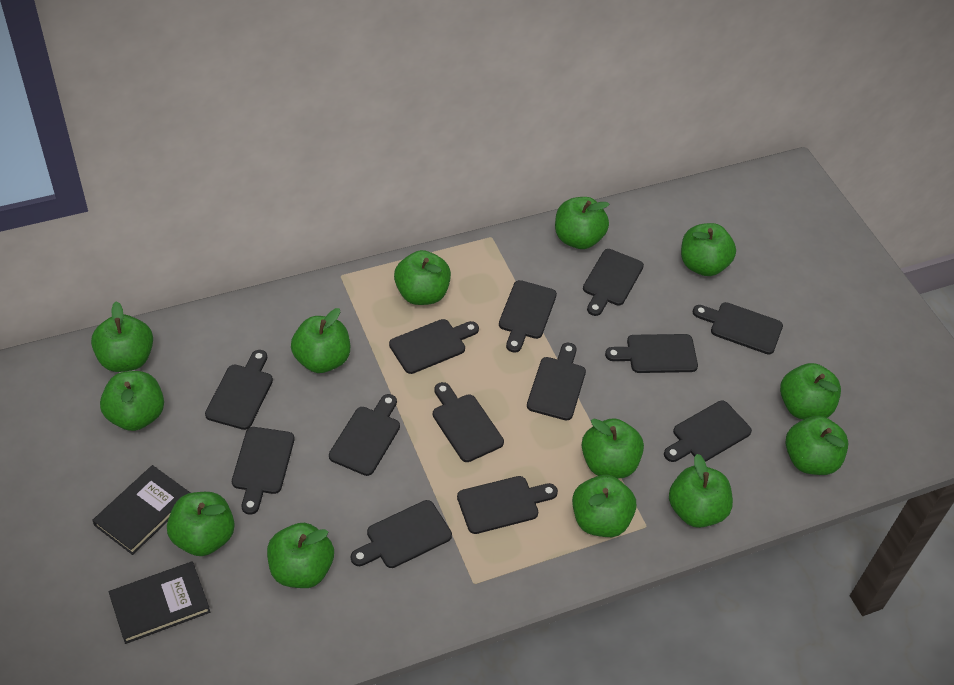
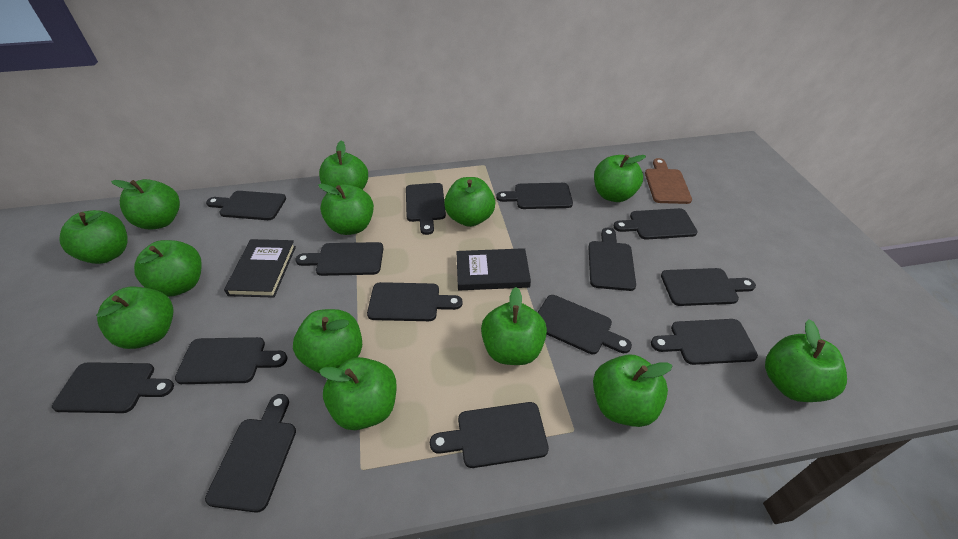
black cutting board: [205,350,273,430] [232,427,294,514] [329,394,400,476] [351,500,452,568] [389,319,479,374] [433,382,504,462] [457,476,558,534] [499,280,557,353] [527,343,586,420] [583,249,644,316] [605,334,698,373] [664,401,752,462] [693,302,783,355] = 13 -> [52,362,174,413] [175,337,287,384] [205,394,296,513] [206,191,286,220] [296,242,384,276] [367,282,463,321] [406,183,446,235] [430,402,549,468] [496,183,573,209] [537,295,632,354] [588,228,636,291] [614,208,698,240] [651,319,758,365] [661,268,756,306] = 14
brown cutting board: none = 0 -> [645,158,692,204] = 1

